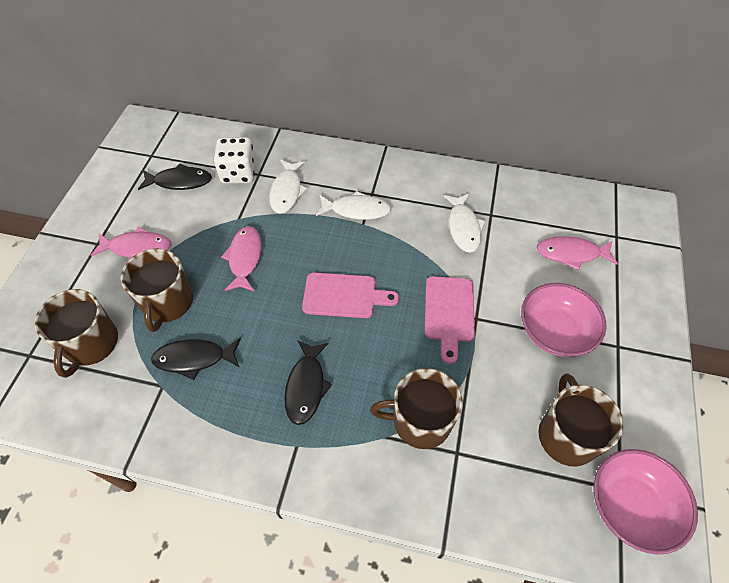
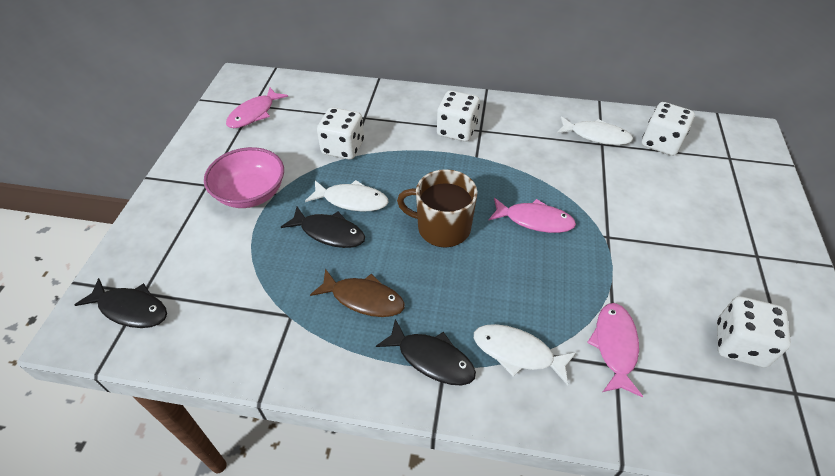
brown fish: none = 0 -> [310,269,405,317] = 1
brown mug: [35,289,118,378] [121,248,193,332] [370,368,463,449] [538,374,624,467] = 4 -> [397,169,478,248] = 1
pink bowl: [521,283,607,357] [593,449,698,555] = 2 -> [204,147,284,208] = 1
pink cutting board: [302,272,399,318] [425,276,475,364] = 2 -> none = 0
white dice: [214,137,256,184] = 1 -> [317,107,364,159] [437,90,480,142] [642,102,695,156] [717,296,791,368] = 4

